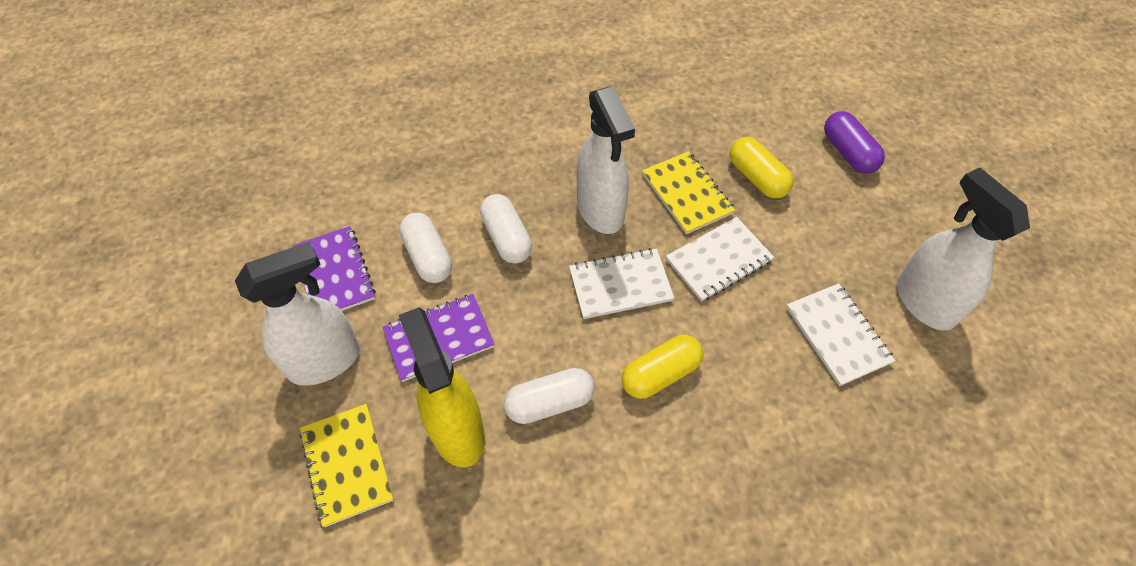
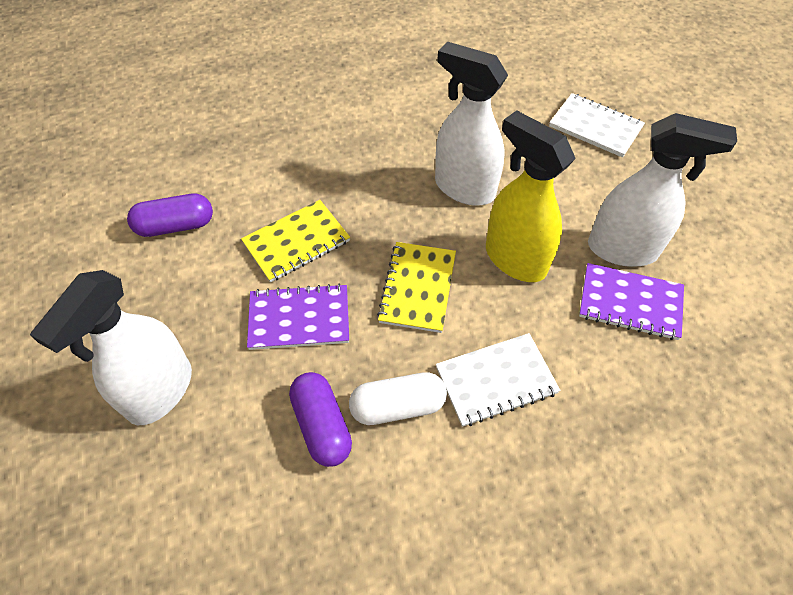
purple capsule: [824,111,885,173] = 1 -> [127,193,213,237] [289,372,352,467] = 2
white capsule: [399,213,452,283] [480,194,532,264] [504,368,595,424] = 3 -> [349,372,447,425] = 1
white notebook: [569,248,674,319] [666,217,774,302] [786,283,895,386] = 3 -> [436,333,560,427] [549,93,645,158] = 2
yellow capsule: [621,335,703,399] [730,137,793,199] = 2 -> none = 0

